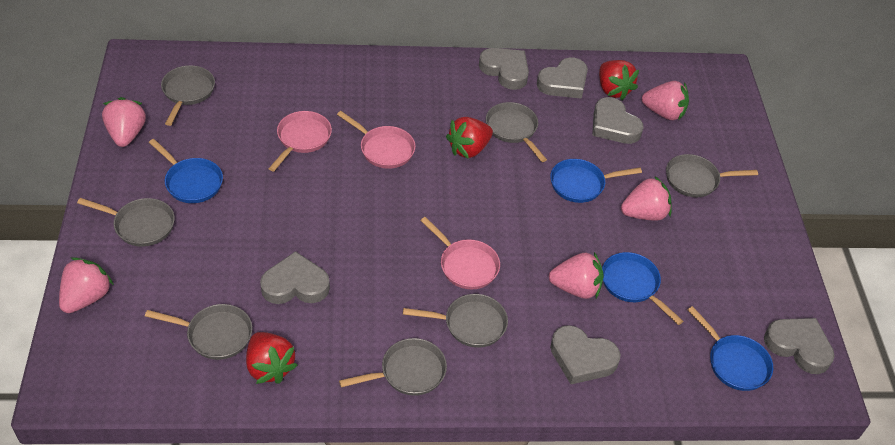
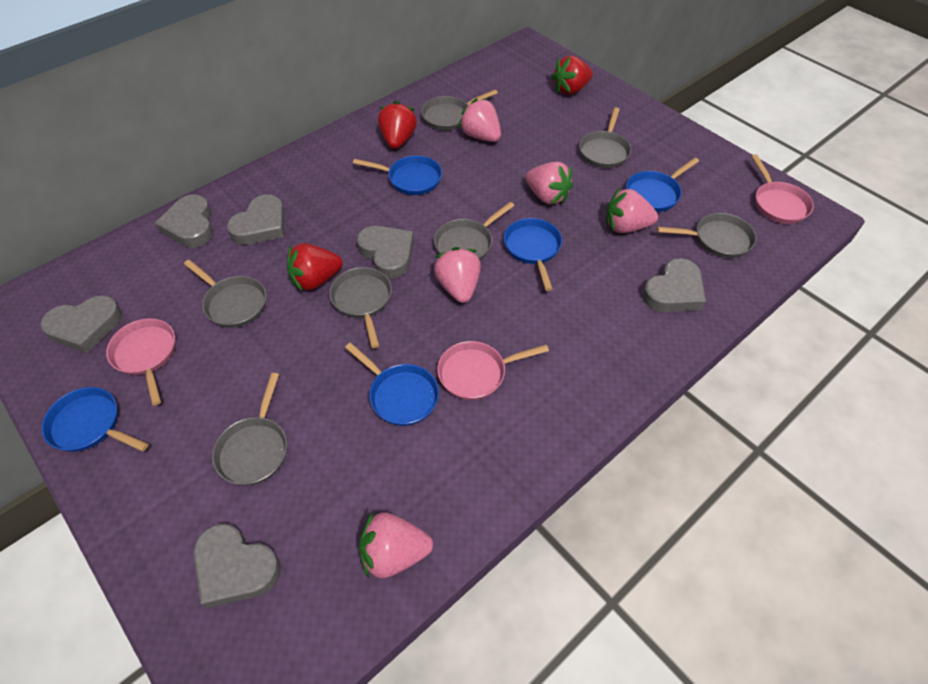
blue pan: [149,139,223,203] [550,159,642,203] [602,252,683,325] [688,306,773,391] = 4 -> [42,387,149,452] [345,343,439,426] [353,155,442,195] [504,218,562,291] [626,158,699,212] = 5

